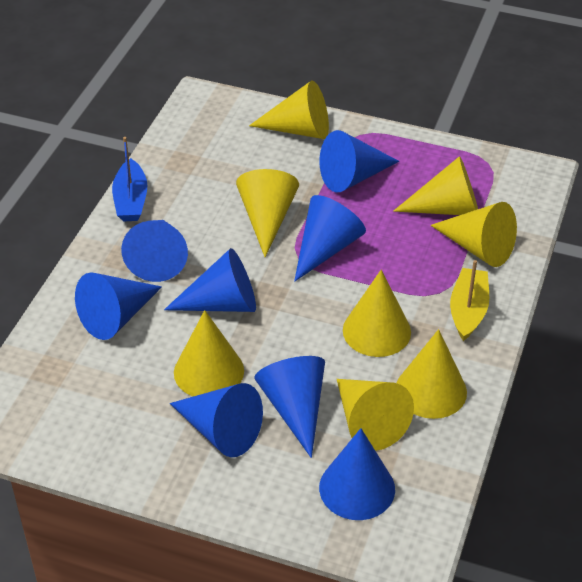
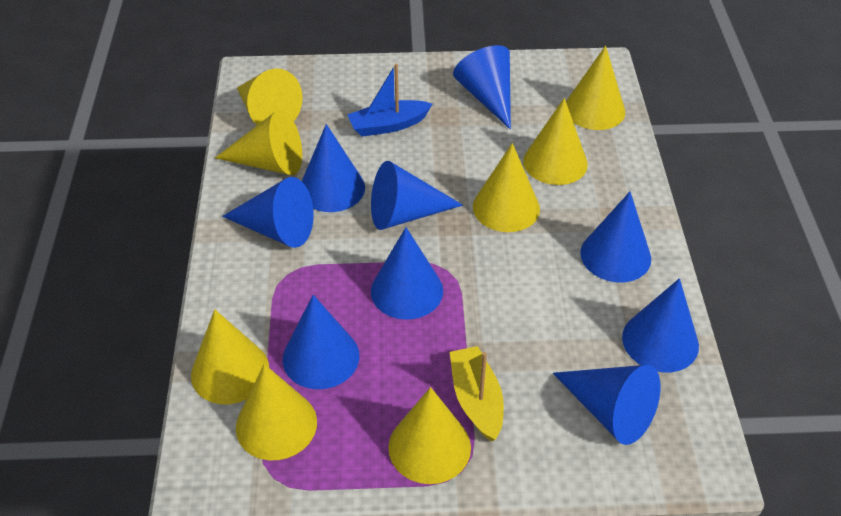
blue cone: [75,272,162,340] [121,220,188,282] [164,248,256,312] [170,383,263,457] [254,356,325,458] [294,195,366,282] [319,130,399,193] [319,428,395,520] = 8 -> [222,177,314,248] [283,295,359,389] [302,124,365,212] [371,161,463,230] [371,227,443,320] [453,45,511,129] [553,365,660,445] [580,192,651,282] [622,278,699,373] = 9

